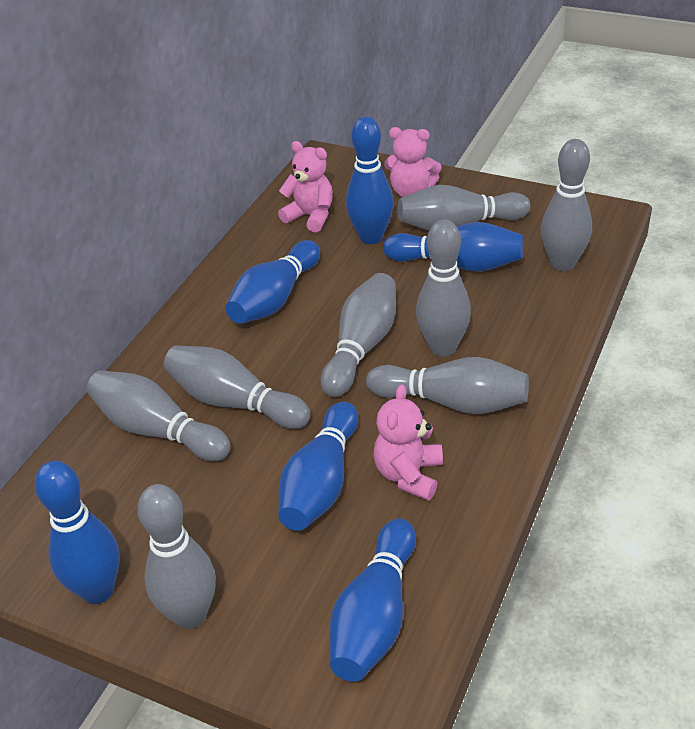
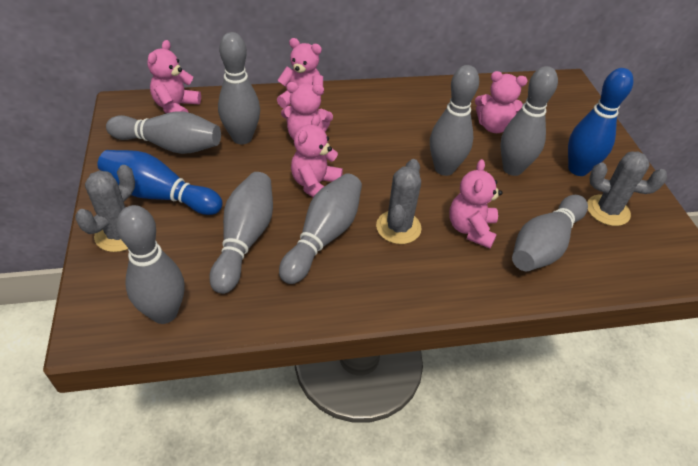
blue bowling pin: [35,461,120,604] [226,240,320,324] [278,401,358,531] [330,518,416,682] [346,116,394,244] [383,222,524,272] = 6 -> [97,150,223,215] [568,68,633,176] = 2
grey cactus: none = 0 -> [75,165,135,252] [376,159,421,244] [587,151,667,226] = 3
pink teddy bear: [278,141,333,232] [373,384,443,501] [384,127,442,197] = 3 -> [147,40,201,113] [277,38,323,108] [281,82,333,140] [291,115,343,197] [449,159,502,249] [475,71,527,133] = 6

